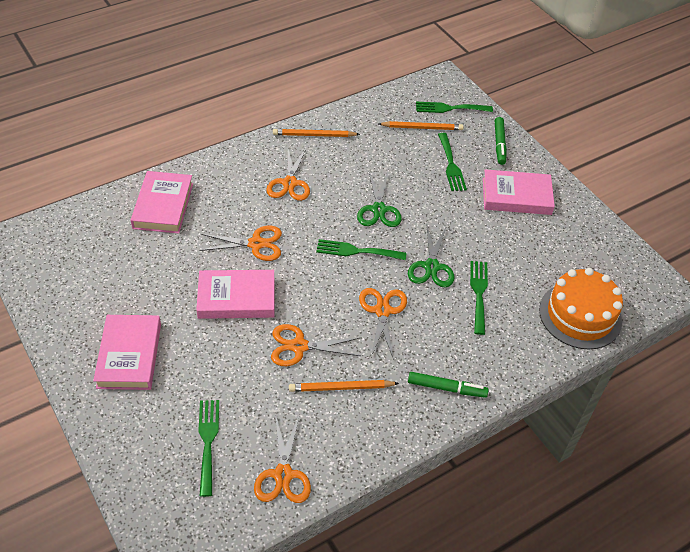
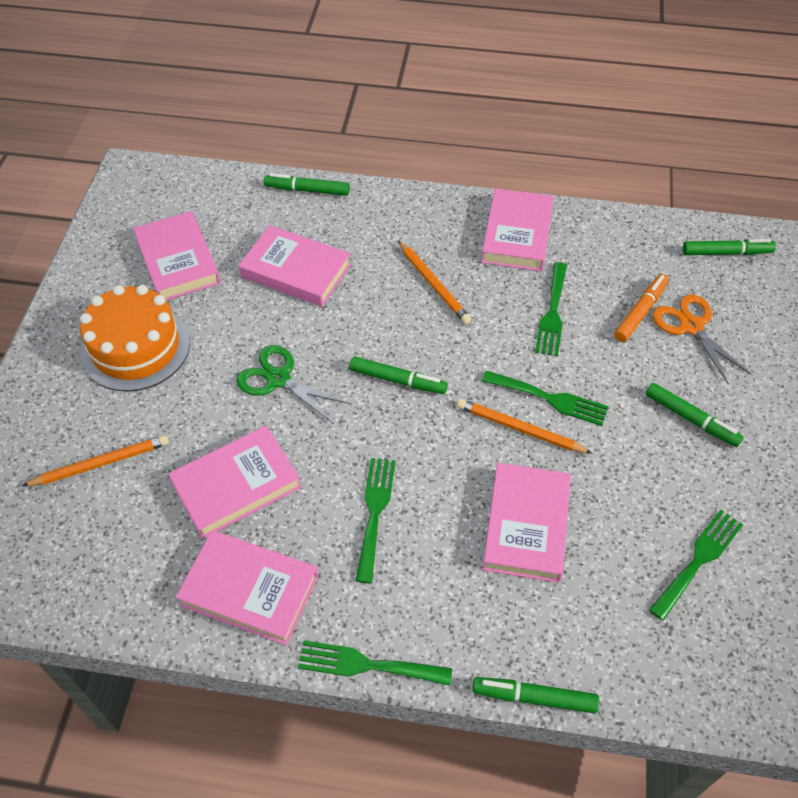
green marker: [408,372,489,398] [495,117,507,165] = 2 -> [264,173,350,196] [349,356,448,394] [473,677,599,713] [645,383,744,447] [683,239,776,255] = 5
green scissors: [357,172,402,227] [408,224,455,288] = 2 -> [236,345,351,423] = 1
orange marker: none = 0 -> [614,274,669,342] = 1
orange scissors: [199,226,282,261] [254,414,311,503] [266,148,310,201] [271,324,360,366] [359,288,407,360] = 5 -> [652,294,752,385] = 1
pink book: [93,315,161,390] [131,171,193,233] [196,270,275,319] [483,169,555,215] = 4 -> [133,211,221,300] [168,426,301,539] [176,530,318,645] [238,225,351,307] [481,188,554,271] [483,463,571,583] = 6

